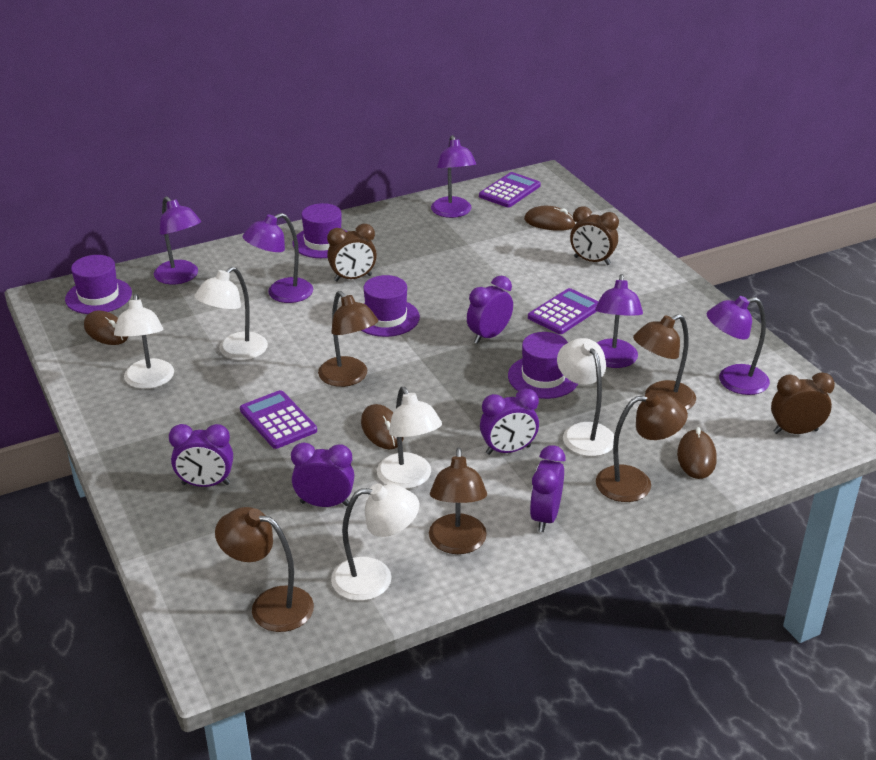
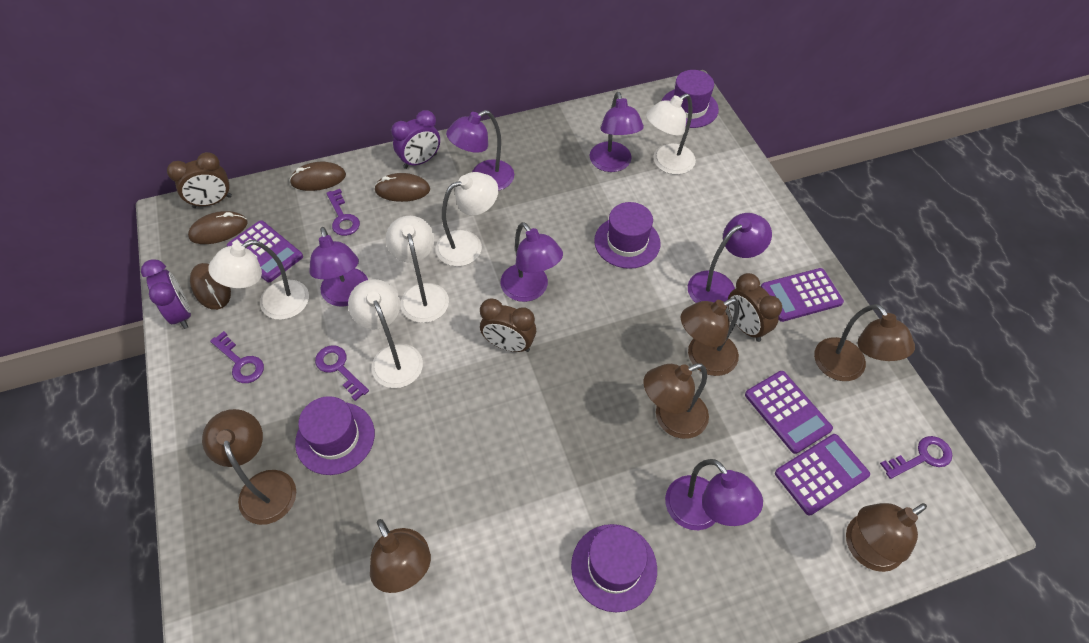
brown lamp: [215,507,314,632] [318,291,378,387] [429,448,487,554] [596,392,688,502] [633,314,696,410] = 5 -> [202,409,296,525] [370,519,431,593] [644,363,709,439] [681,298,739,376] [814,304,915,381] [846,503,927,572] = 6
purple calculator: [240,390,317,449] [479,172,541,207] [528,288,599,334] = 3 -> [227,220,303,282] [745,371,833,454] [761,268,844,322] [775,434,870,516] = 4
purple clock: [169,424,233,487] [291,442,354,507] [467,276,513,344] [480,389,539,455] [530,445,566,532] = 5 -> [141,259,191,329] [391,110,440,169] = 2
purple key: none = 0 -> [210,331,264,383] [315,345,369,401] [327,189,360,236] [880,436,952,479] = 4
purple lamp: [154,196,201,284] [243,213,313,303] [431,135,476,218] [595,274,643,368] [707,296,770,395] = 5 -> [309,227,368,307] [446,110,514,191] [500,222,563,302] [589,92,644,172] [665,459,763,530] [688,213,772,303] = 6

